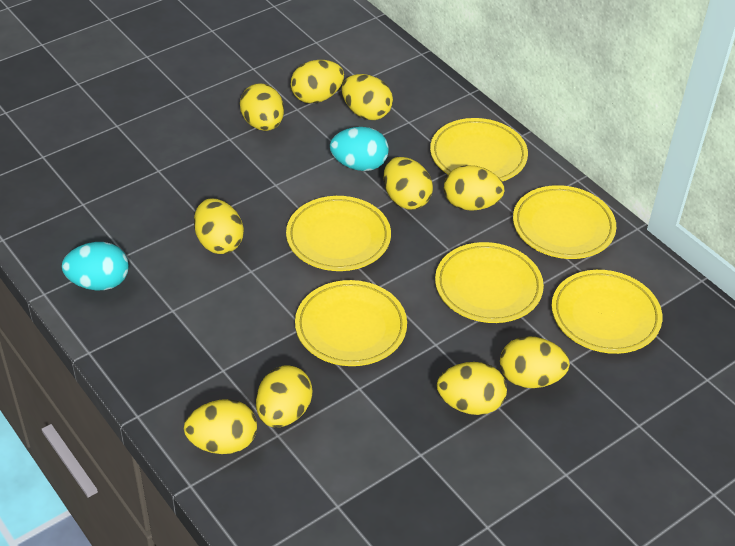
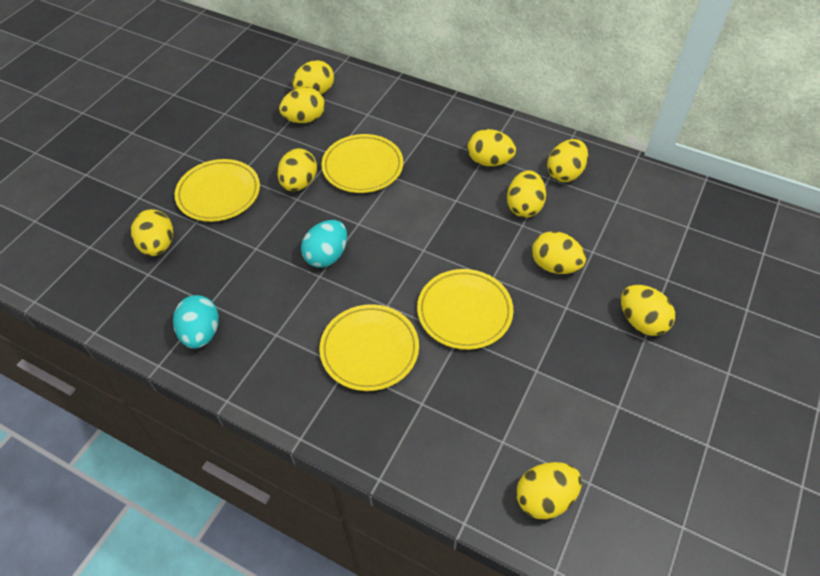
yellow plate: [286,196,391,271] [295,280,407,366] [430,118,528,181] [435,242,544,323] [513,185,616,259] [552,270,662,354] = 6 -> [175,159,260,222] [319,304,419,391] [321,134,403,193] [417,269,513,350] = 4

